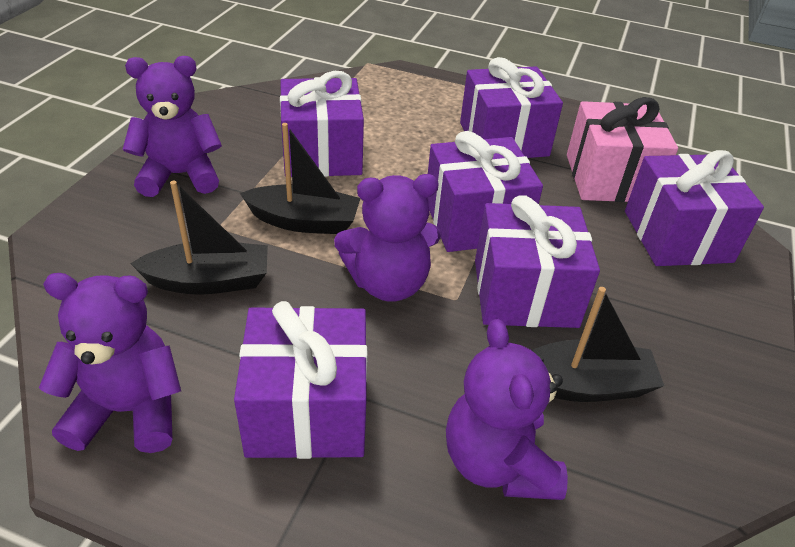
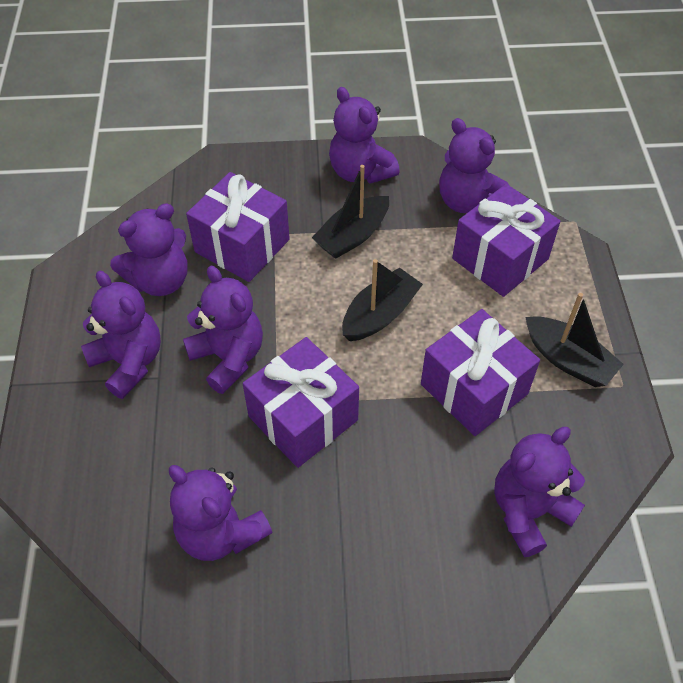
pink gift: [567,97,678,202] = 1 -> none = 0
purple gift: [234,301,368,459] [280,71,364,177] [427,131,543,252] [460,57,563,158] [475,195,600,328] [625,150,764,266] = 6 -> [186,172,290,282] [243,337,359,468] [421,309,540,436] [452,184,561,297] = 4
purple teddy bear: [39,273,181,453] [123,56,222,197] [334,174,441,302] [446,319,568,500] = 4 -> [81,271,161,399] [110,203,188,296] [169,465,273,561] [183,266,263,394] [329,87,400,184] [439,118,509,213] [494,427,585,557] = 7

